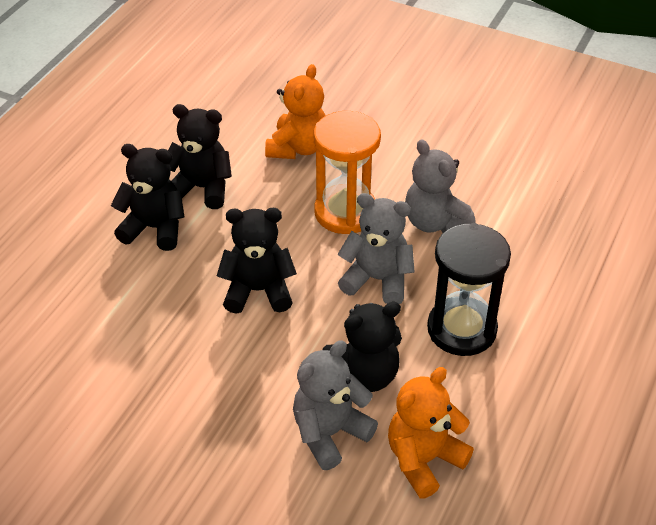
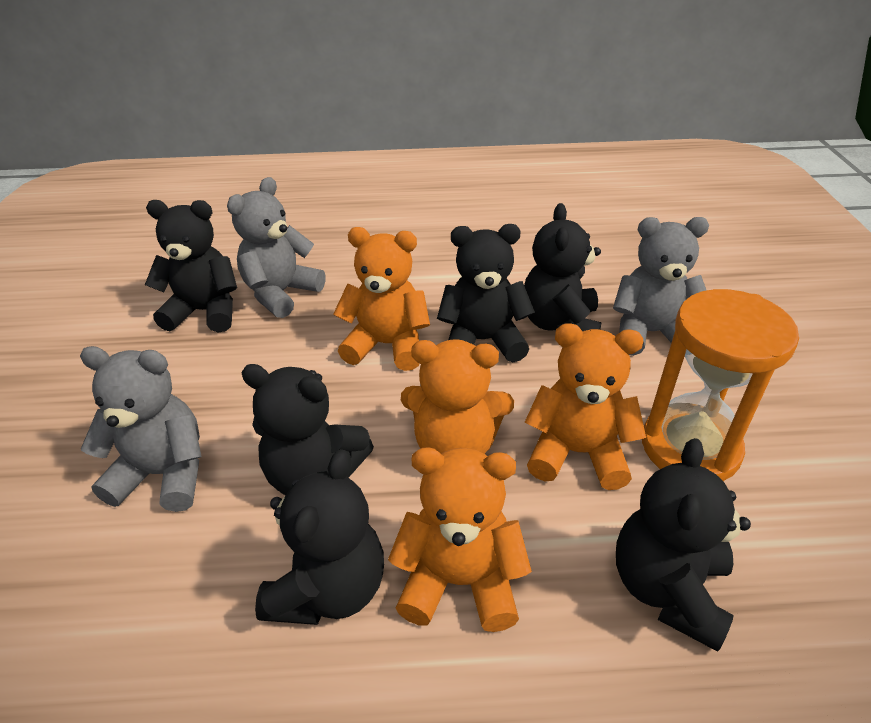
black hourglass: [427,223,511,356] = 1 -> none = 0
black teddy bear: [111,144,184,251] [168,104,232,209] [217,208,297,314] [323,302,402,392] = 4 -> [145,200,237,332] [241,364,374,495] [255,449,384,625] [437,224,535,362] [524,203,602,331] [616,438,751,652] = 6
orange teddy bear: [265,64,326,159] [388,367,474,498] = 2 -> [333,227,430,371] [388,447,532,632] [401,339,514,454] [525,323,646,490] = 4

